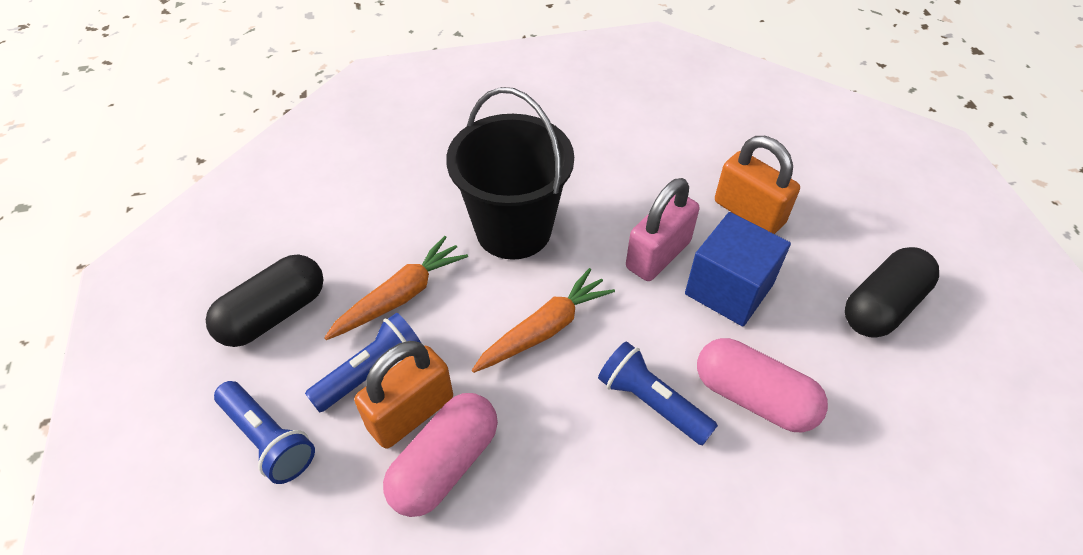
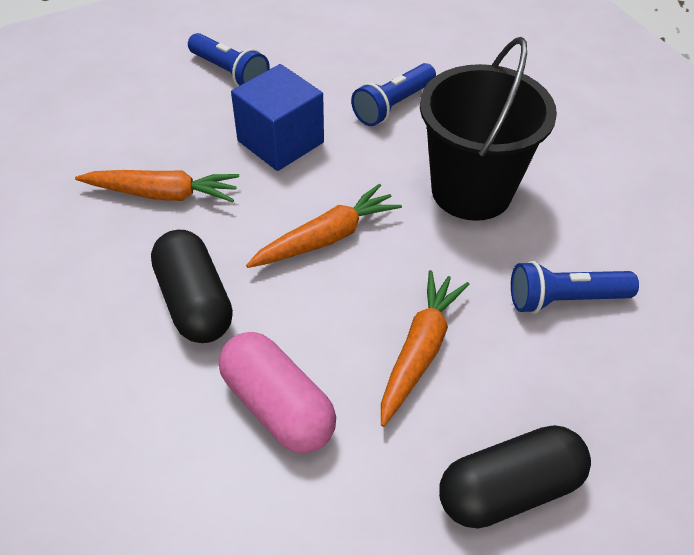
orange carrot: [324,236,468,340] [472,268,615,373] = 2 -> [75,170,239,202] [246,184,402,268] [381,270,469,427] = 3
orange padlock: [354,341,453,449] [715,136,800,234] = 2 -> none = 0
pink capsule: [383,393,498,517] [697,338,828,432] = 2 -> [219,332,336,453] = 1
pink padlock: [626,178,699,281] = 1 -> none = 0

